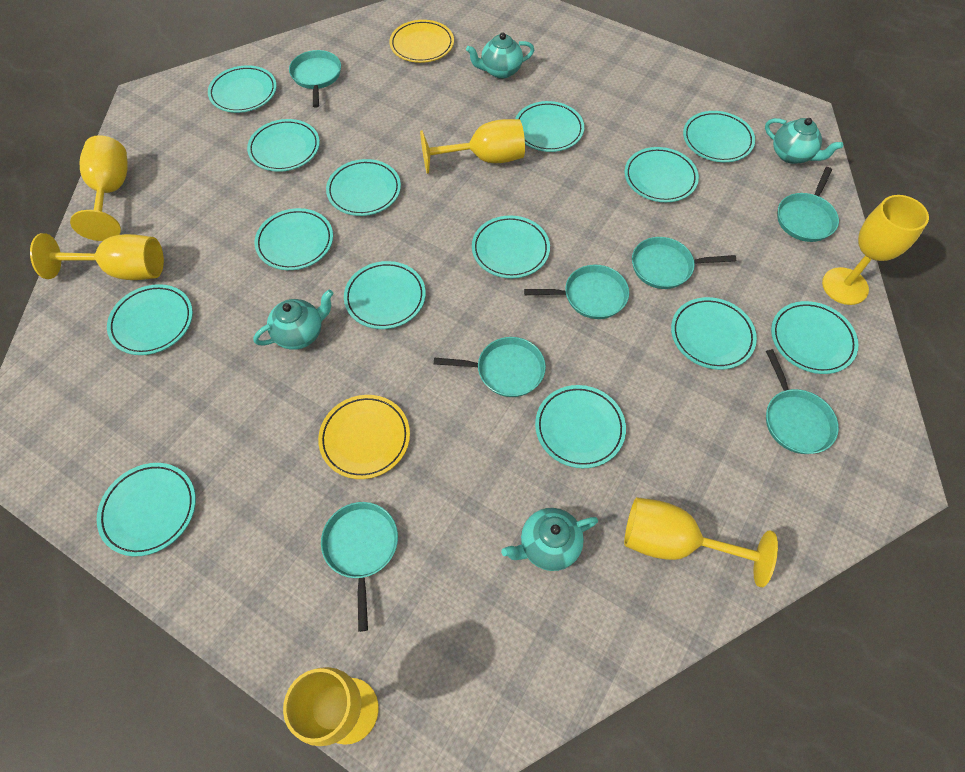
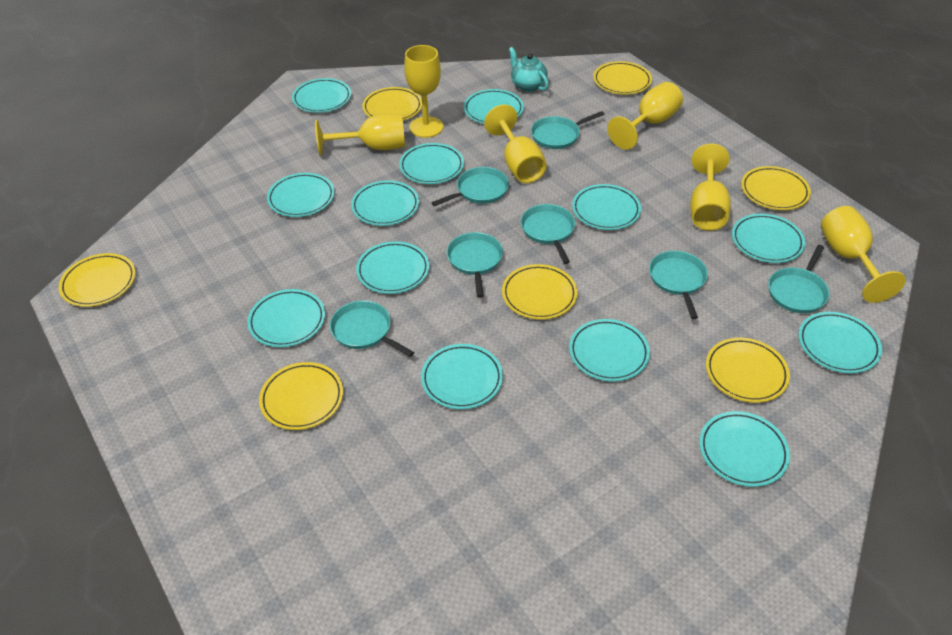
turquoise plate: [97,463,196,556] [107,284,193,355] [208,65,277,113] [247,119,320,172] [254,208,333,270] [326,159,401,216] [344,261,426,329] [472,215,550,278] [515,101,584,152] [535,385,626,468] [625,147,699,202] [671,297,757,370] [683,111,755,162] [771,301,859,374] = 14 -> [247,289,325,347] [267,173,335,217] [292,78,351,113] [351,180,419,226] [356,241,429,294] [399,143,464,184] [421,344,503,409] [464,89,524,124] [569,319,650,381] [572,184,641,230] [699,411,790,487] [732,214,805,263] [799,312,882,373] = 13
turquoise teapot: [253,290,333,349] [466,33,534,79] [501,508,598,571] [765,118,843,164] = 4 -> [509,47,549,92] = 1
yellow plate: [318,395,410,479] [389,20,454,63] = 2 -> [59,253,136,307] [259,362,343,430] [362,87,422,121] [502,264,577,320] [593,61,652,95] [706,338,790,403] [741,166,811,210] = 7

